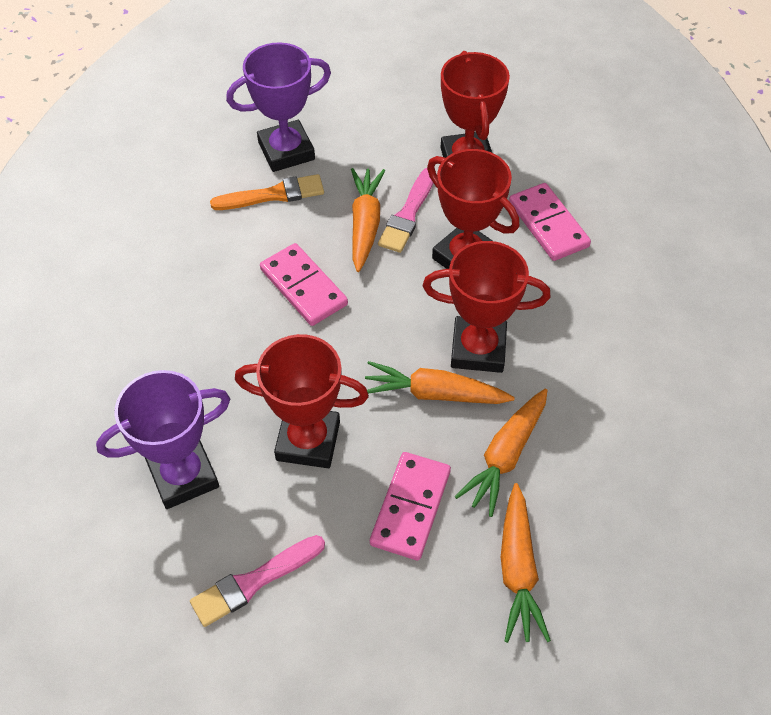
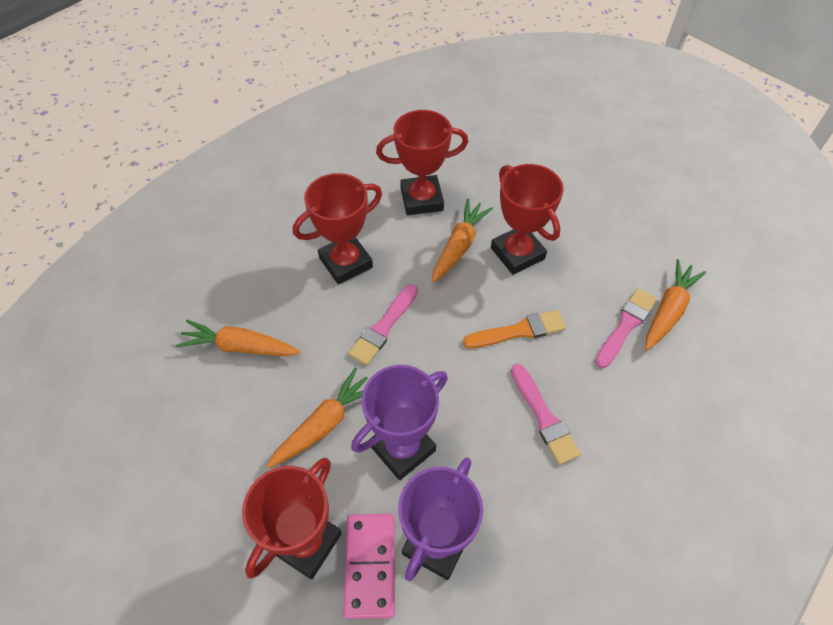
pink brush: [190,535,325,627] [378,168,433,253] = 2 -> [348,284,418,365] [511,364,581,465] [595,288,657,368] = 3
pink domino: [260,243,348,326] [370,452,451,560] [509,183,591,261] = 3 -> [343,514,395,619] = 1

